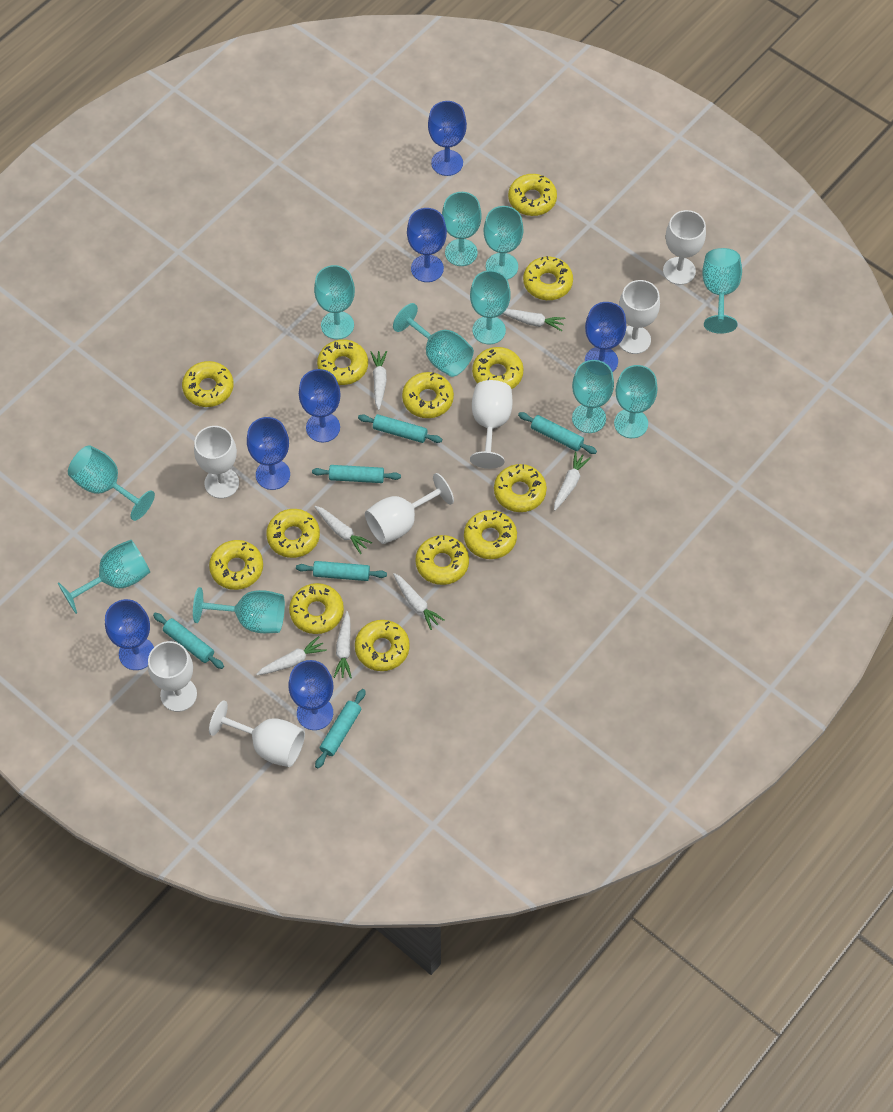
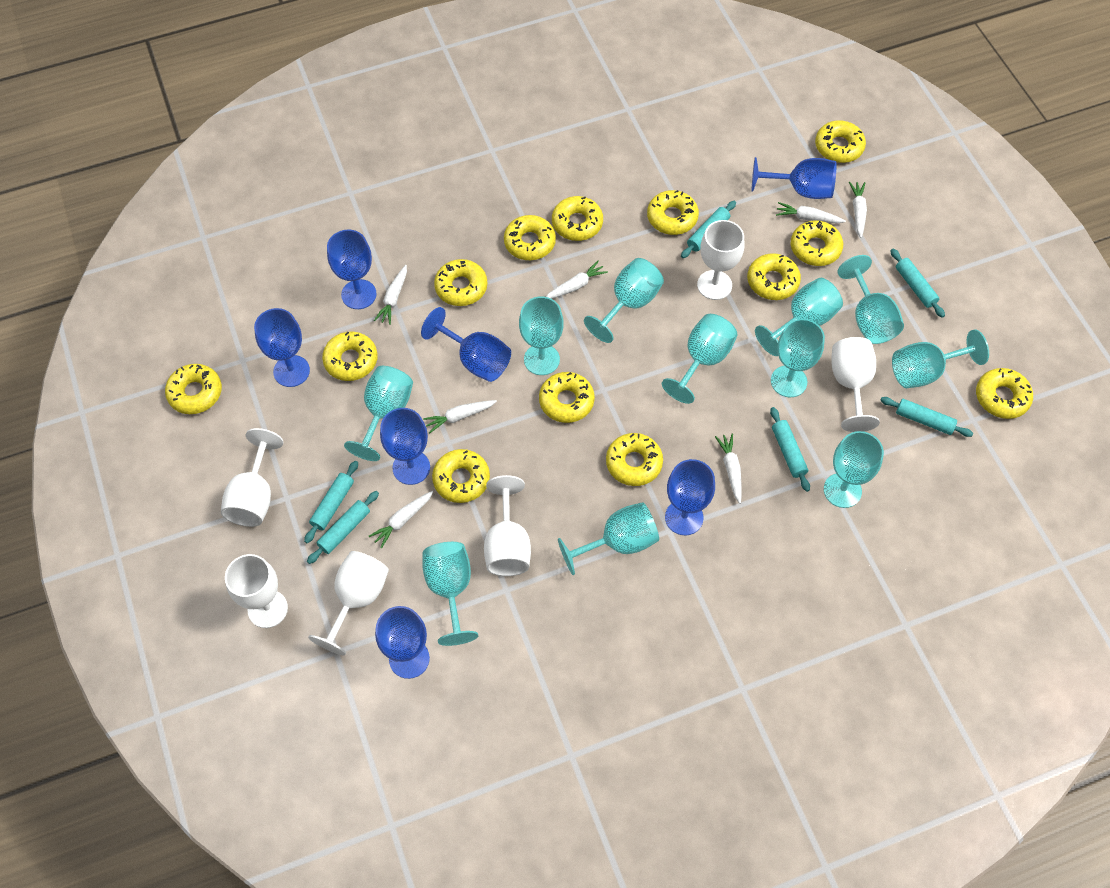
white goblet: [148,641,197,712] [194,426,239,499] [209,701,305,767] [365,473,454,544] [470,380,513,469] [619,280,660,354] [663,210,706,285] = 7 -> [221,428,283,527] [225,554,288,628] [308,551,389,655] [484,475,531,576] [697,220,744,300] [831,337,880,432] = 6

